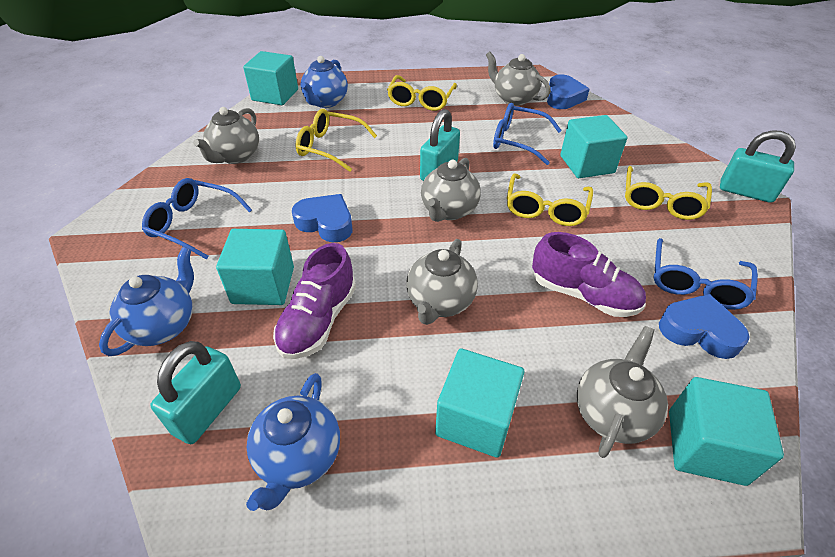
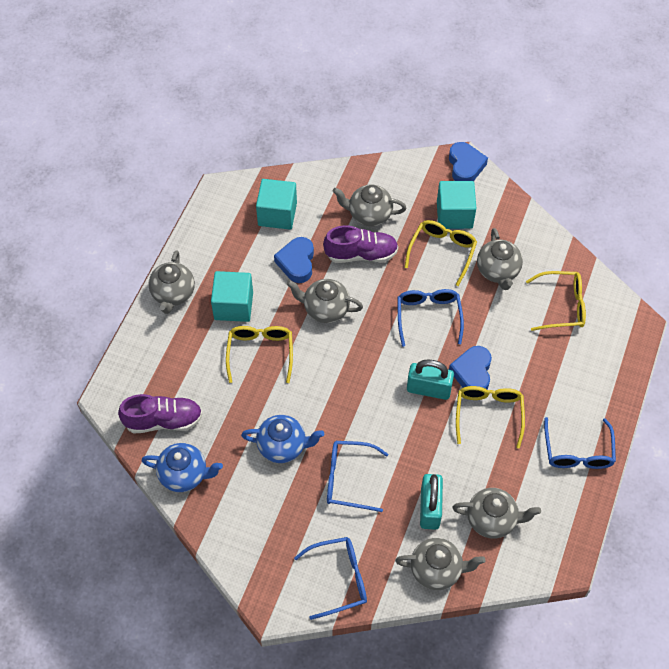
blue glasses: [142,178,252,260] [493,103,562,165] [653,238,758,310] = 3 -> [294,537,367,620] [327,441,388,512] [398,289,464,347] [544,417,616,469] = 4
blue teapot: [99,247,194,356] [246,373,340,511] [300,56,348,108] = 3 -> [141,443,223,492] [241,415,324,463] = 2
grey teapot: [193,107,259,164] [406,239,478,325] [421,158,481,222] [486,51,551,106] [577,326,668,458] = 5 -> [148,250,195,314] [287,279,363,323] [332,185,406,227] [395,538,485,590] [452,488,541,539] [477,228,523,290] = 6
turquoise cube: [216,229,294,305] [243,51,298,105] [435,348,524,458] [560,115,627,178] [669,377,784,486] = 5 -> [211,271,253,322] [256,179,297,230] [437,181,476,229] = 3
turquoise padlock: [150,341,241,444] [420,109,460,181] [720,130,796,203] = 3 -> [407,359,454,400] [420,474,443,530] = 2

